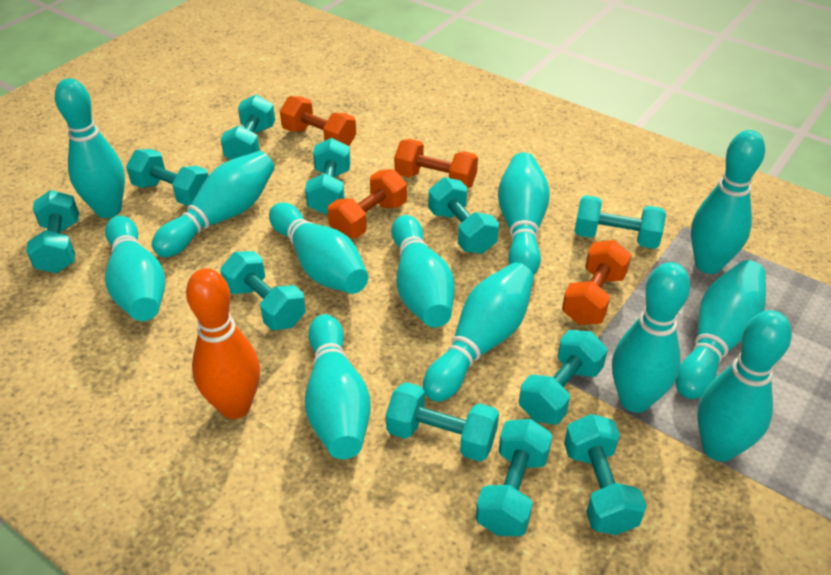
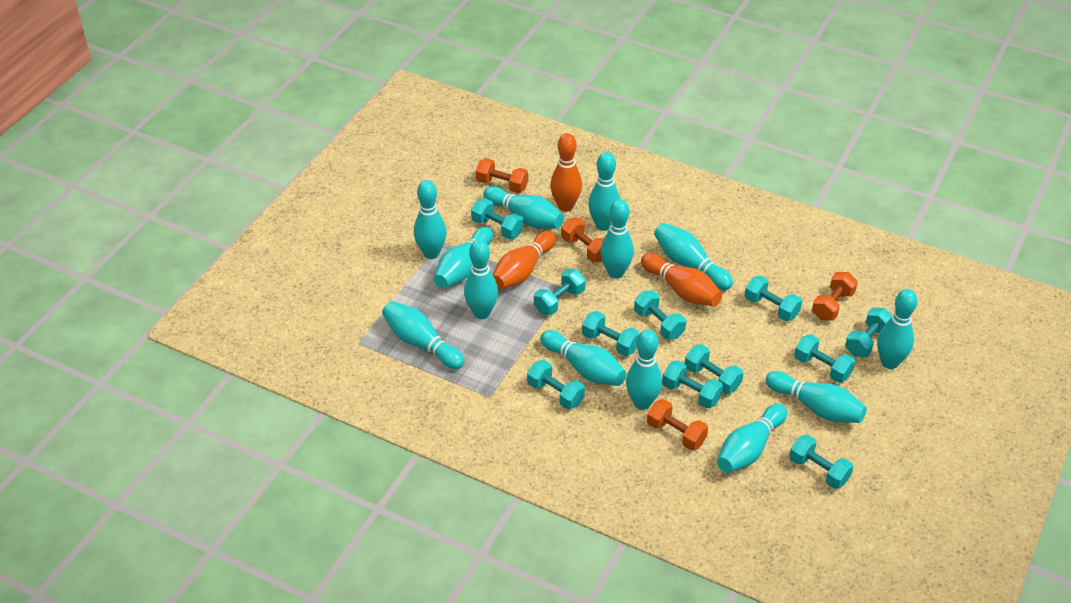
orange bowling pin: [186,268,260,419] = 1 -> [493,231,556,290] [550,133,582,212] [641,253,722,306] = 3
turquoise bowling pin: [55,78,125,218] [105,215,165,321] [152,151,275,257] [269,202,368,294] [305,314,371,459] [391,215,455,327] [423,262,534,402] [498,153,550,276] [612,262,690,413] [675,260,766,399] [691,130,765,274] [697,310,792,462] = 12 -> [382,301,464,369] [414,180,446,259] [434,227,493,288] [464,240,498,319] [483,186,564,229] [540,330,626,386] [588,152,620,231] [600,199,634,279] [626,329,662,410] [654,223,733,290] [717,403,787,473] [765,371,867,423] [877,289,917,369] = 13

